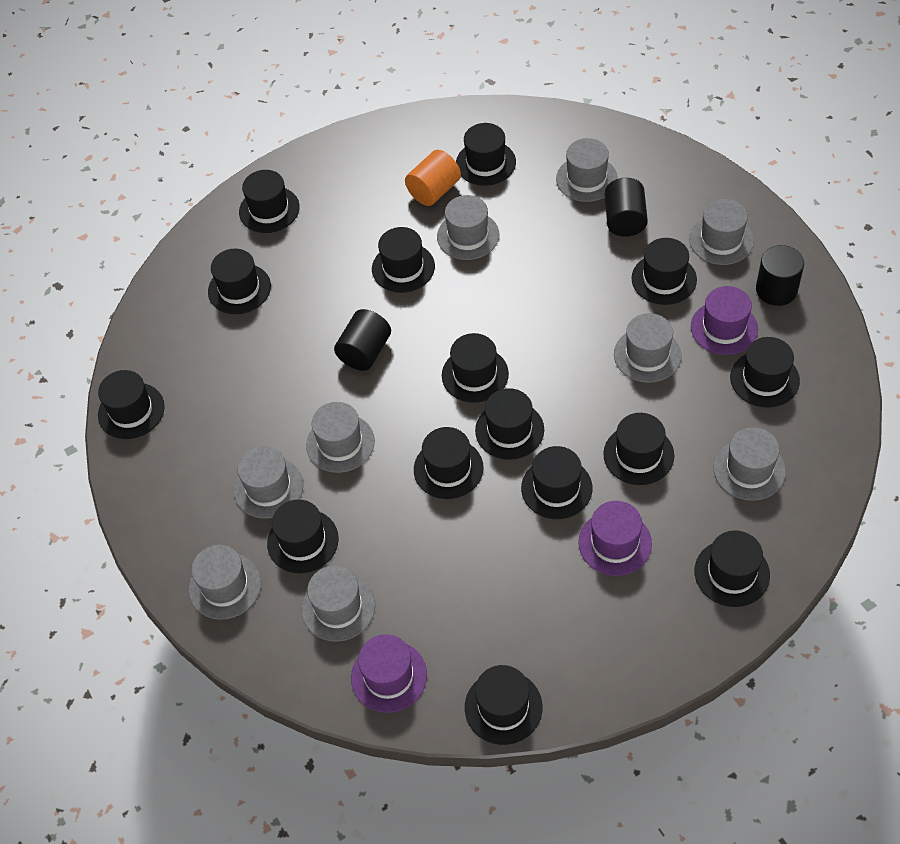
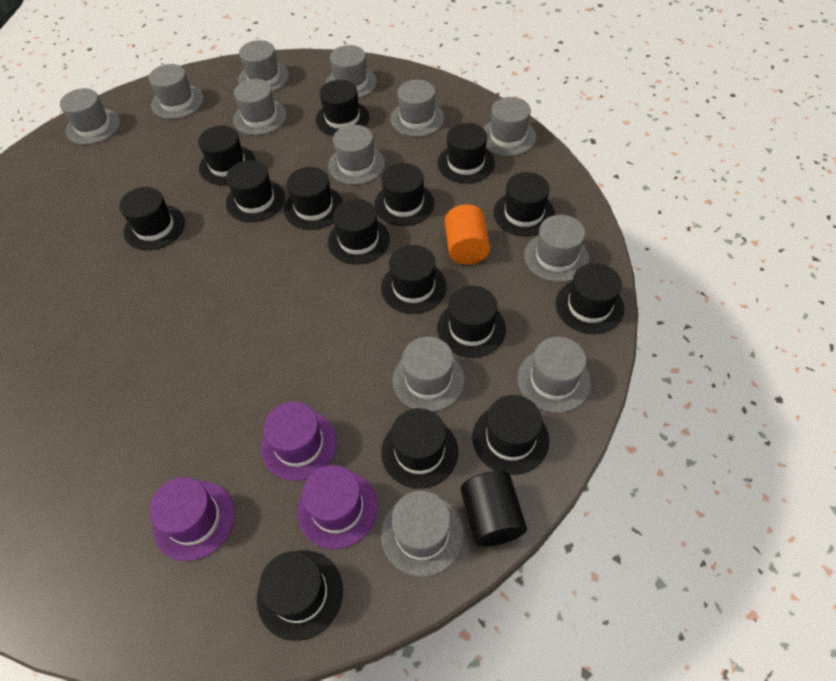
black cylinder: [334,309,391,371] [605,178,648,237] [756,245,804,306] = 3 -> [461,471,527,546] = 1
grey hat: [189,545,261,620] [234,446,303,519] [302,566,375,642] [306,402,375,473] [437,195,499,260] [556,138,618,202] [614,313,682,383] [689,199,754,265] [713,427,786,501] = 9 -> [60,88,120,145] [149,64,204,119] [233,79,287,135] [238,40,289,92] [326,45,377,98] [328,125,385,185] [381,491,464,577] [390,80,444,137] [392,337,465,412] [483,97,536,156] [517,337,591,413] [524,215,589,282] = 12

